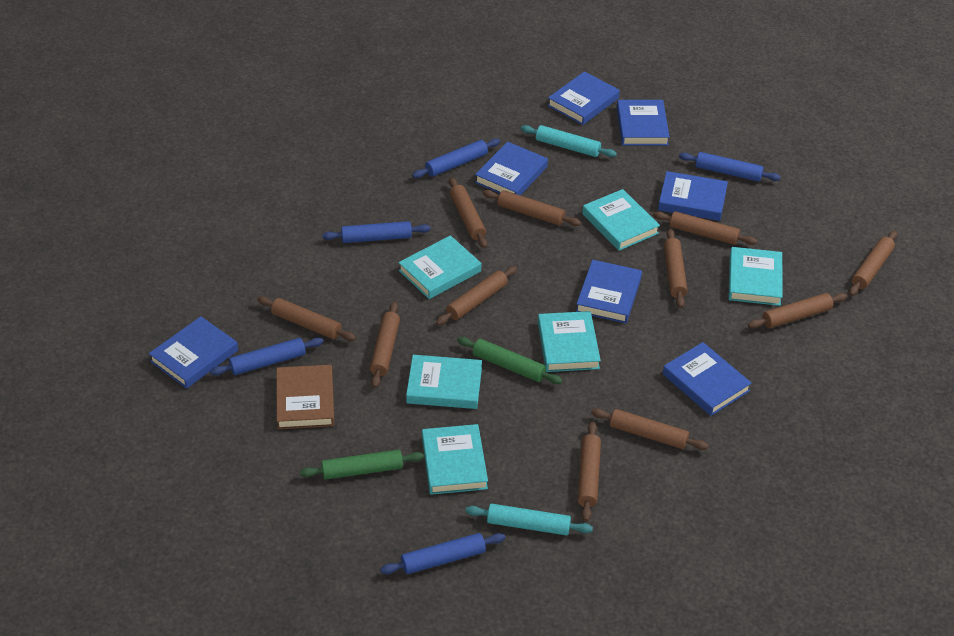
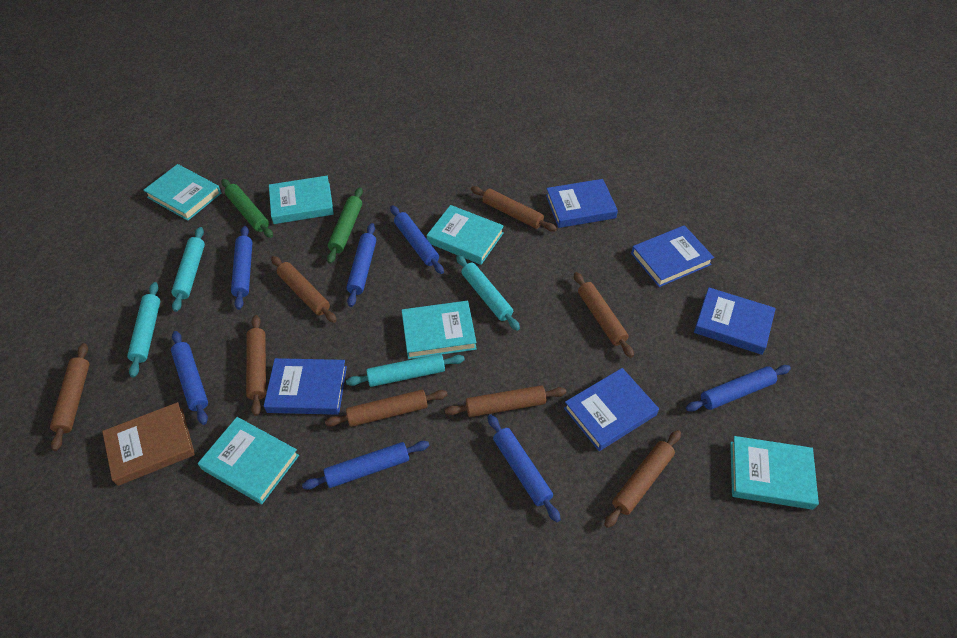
blue book: [149,316,238,389] [475,142,548,196] [547,71,620,125] [576,260,642,323] [617,100,670,145] [658,171,728,221] [663,342,752,416] = 7 -> [264,358,347,415] [546,179,618,228] [564,368,659,451] [631,225,714,287] [694,288,776,355] = 5
blue rolling pin: [210,337,324,376] [322,221,431,243] [380,533,505,574] [412,139,500,178] [679,152,781,182] = 5 -> [171,331,208,425] [231,226,253,310] [302,441,429,490] [346,223,376,307] [390,205,444,274] [488,414,561,522] [686,365,791,412] = 7
brown rolling pin: [257,296,356,341] [370,301,400,388] [436,266,517,325] [449,177,487,248] [482,190,581,226] [578,422,601,522] [591,408,709,450] [653,211,757,245] [664,229,688,308] [748,293,847,329] [849,231,897,296] = 11 -> [50,343,89,451] [246,315,266,416] [271,256,337,323] [325,390,448,427] [445,385,566,417] [471,186,557,232] [574,272,634,358] [604,430,681,528] = 8
turquoise rolling pin: [465,504,593,535] [521,125,617,157] = 2 -> [127,282,160,378] [171,227,205,312] [346,354,465,387] [456,255,520,331] = 4

